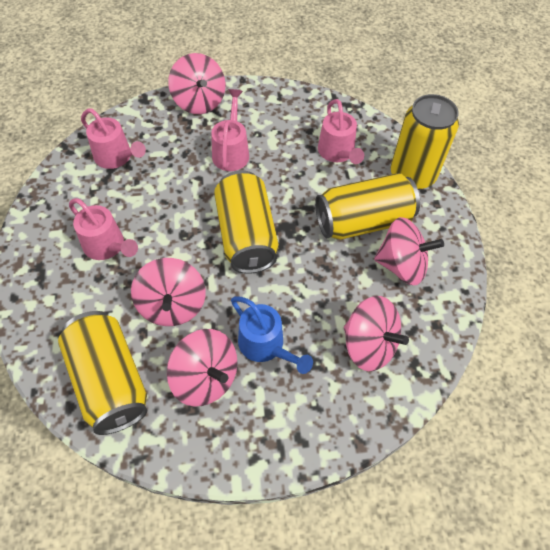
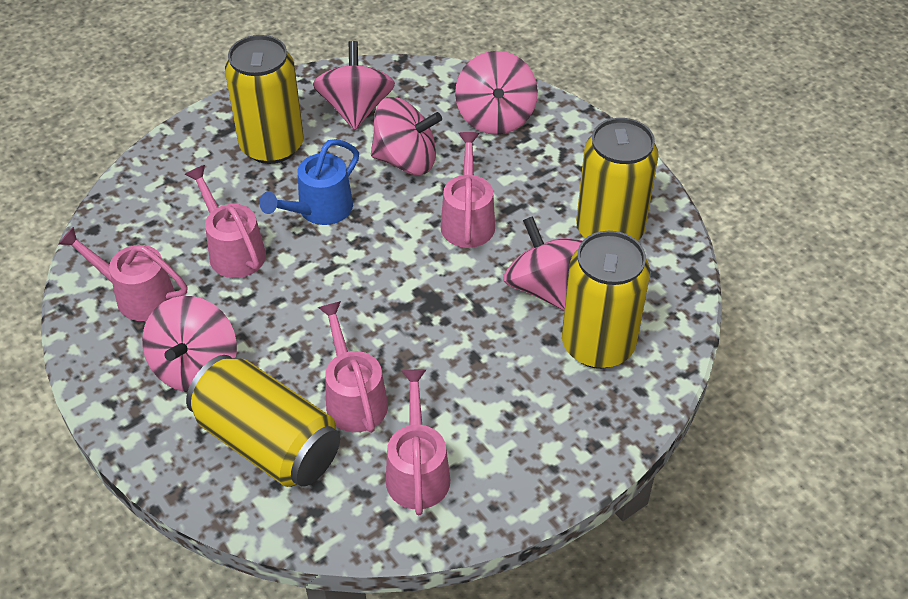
pink watering can: [69,198,138,260] [81,109,146,169] [211,89,249,171] [318,99,364,164] = 4 -> [59,227,187,321] [185,165,266,278] [318,301,388,433] [386,369,450,515] [440,132,495,248] = 5

